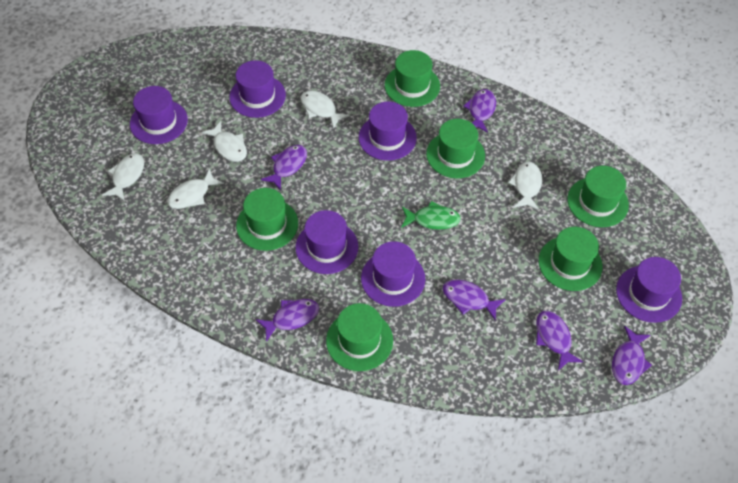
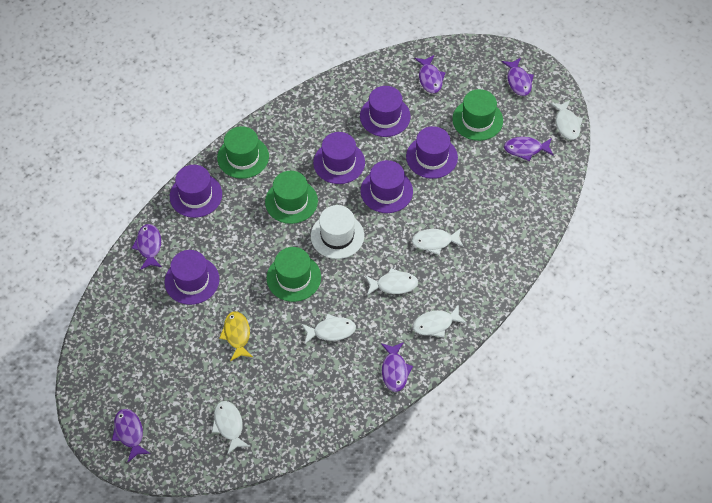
green fish: [401,201,461,230] = 1 -> none = 0
green hat: [236,188,298,251] [326,303,393,371] [385,50,440,107] [426,119,485,178] [538,227,603,291] [567,166,629,227] = 6 -> [217,126,269,179] [265,171,318,224] [267,247,321,302] [452,89,503,141] = 4
white fish: [102,153,144,202] [167,168,224,209] [202,121,247,162] [301,90,350,129] [508,162,542,210] = 5 -> [212,401,250,454] [302,314,356,344] [365,268,418,295] [412,228,464,255] [412,304,467,337] [550,100,583,140] = 6
white hat: none = 0 -> [311,205,364,259] = 1
yellow fish: none = 0 -> [219,311,253,361] = 1

